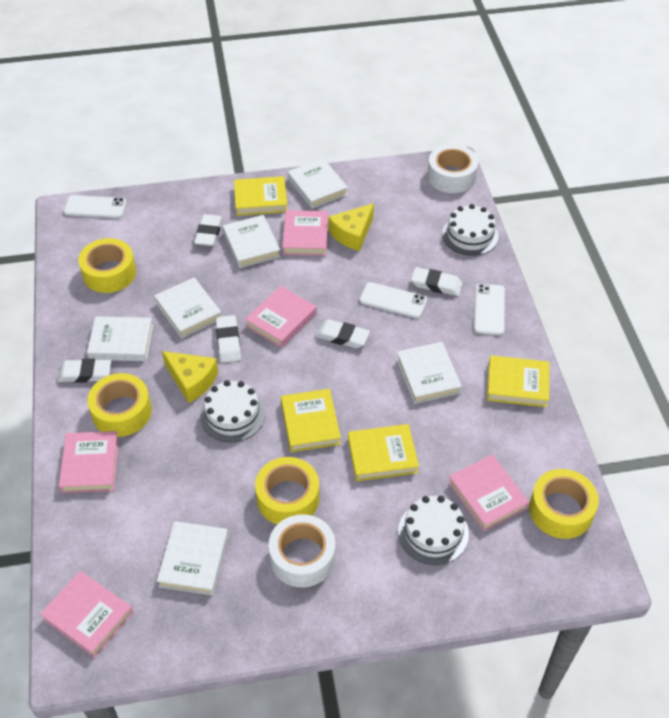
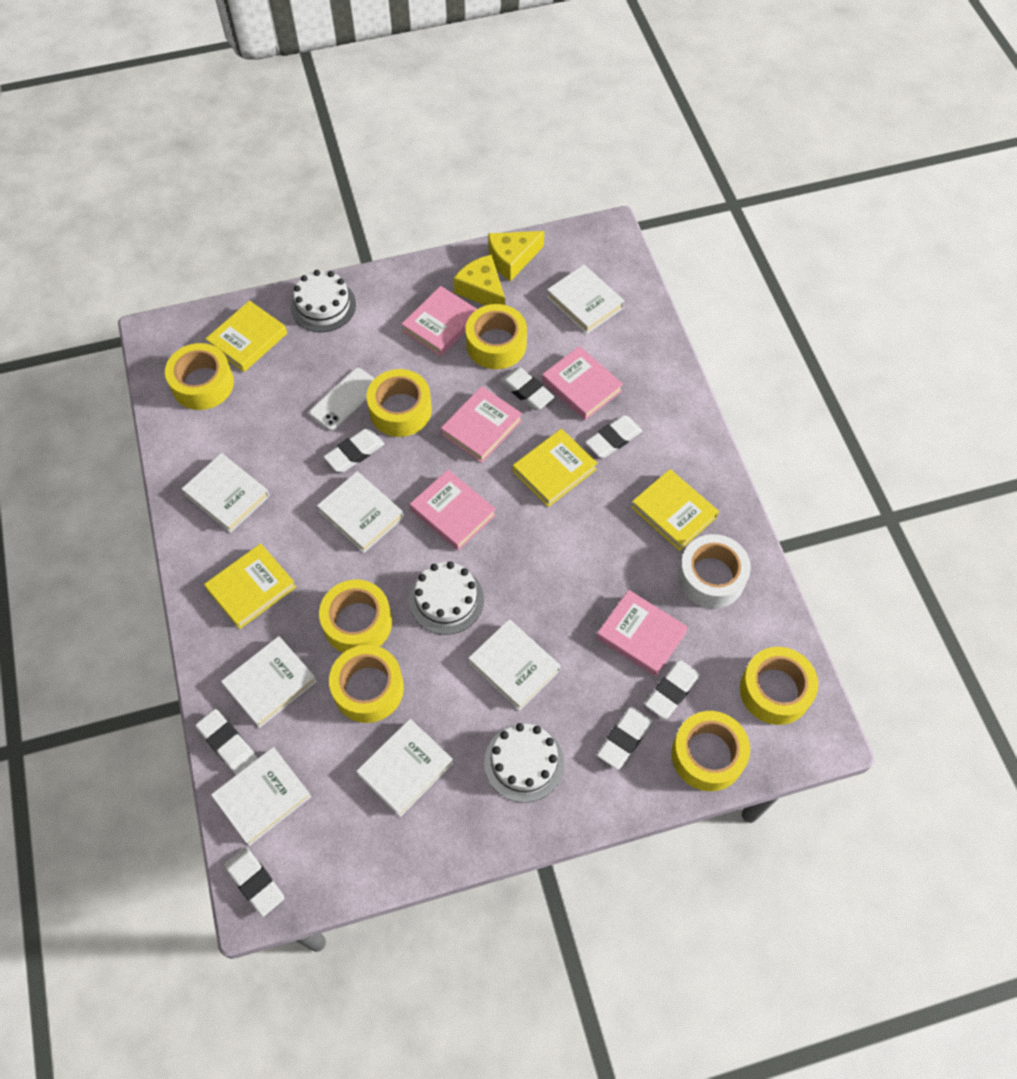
white book: [87,316,153,361] [154,277,222,339] [157,521,228,595] [223,215,281,268] [288,158,348,209] [397,342,462,404] = 6 -> [182,453,270,533] [211,747,311,846] [221,636,317,728] [317,472,404,553] [356,719,453,817] [468,619,561,711] [547,265,624,334] = 7
white eraser: [57,359,111,383] [194,214,223,246] [215,315,241,363] [315,319,370,348] [411,267,463,296] = 5 -> [195,709,258,775] [224,847,284,917] [324,429,384,472] [500,367,555,410] [585,415,642,458] [597,706,653,770] [645,660,700,719] = 7
white phone: [64,195,126,218] [360,282,427,318] [474,284,505,335] = 3 -> [309,368,375,431] = 1
white tape: [269,514,335,587] [427,144,478,193] = 2 -> [678,534,751,608] = 1
yellow tape: [78,238,136,293] [87,373,152,437] [255,457,320,524] [529,469,599,539] = 4 -> [165,343,234,410] [319,579,392,653] [329,645,404,723] [367,369,432,437] [465,304,527,369] [671,711,750,791] [740,647,818,725] = 7

